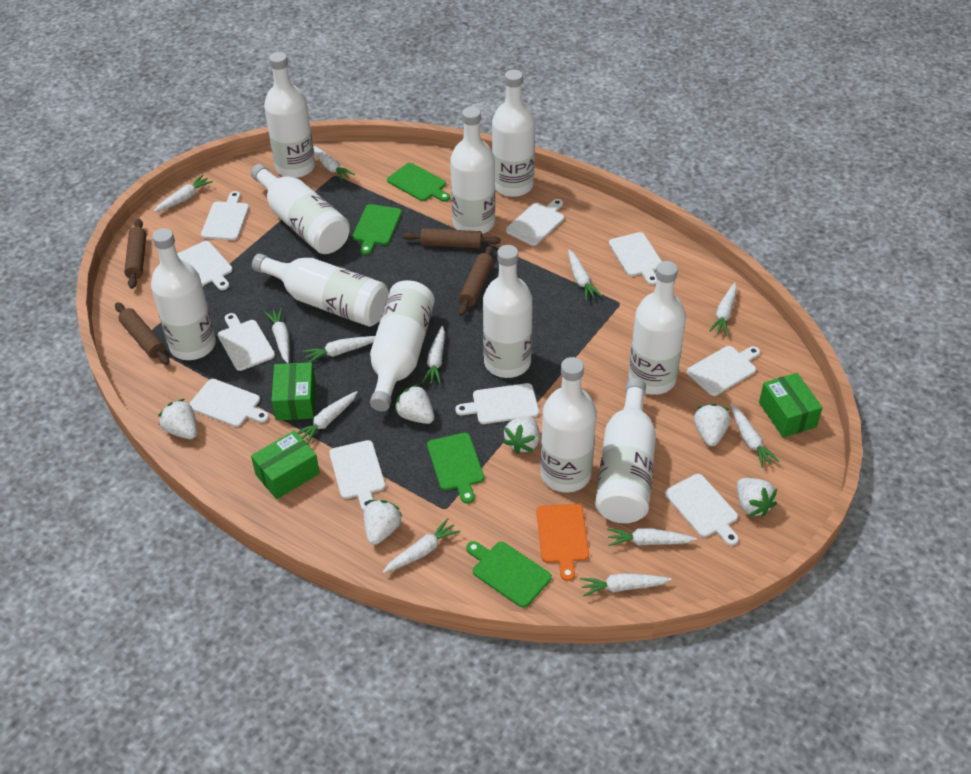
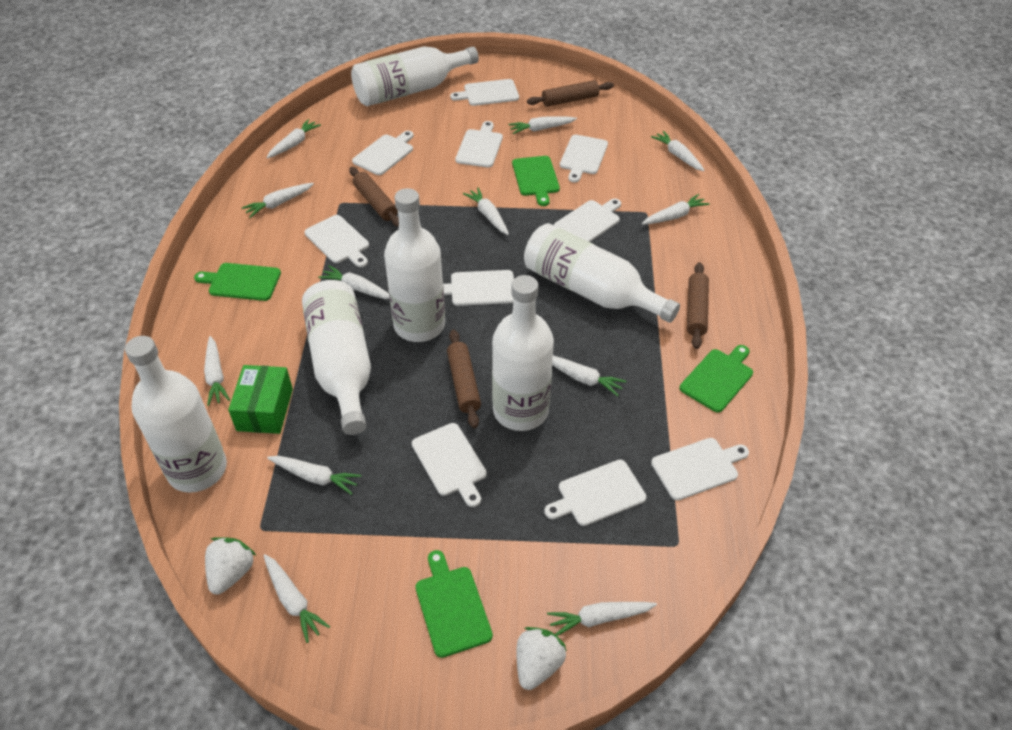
green box: [251,431,320,499] [271,362,316,420] [759,373,823,438] = 3 -> [228,365,293,434] = 1
orange cutting board: [536,504,589,581] = 1 -> none = 0
white bottle: [151,228,216,360] [251,164,350,254] [252,253,389,327] [264,52,315,178] [370,280,435,411] [450,107,495,234] [483,245,533,378] [492,70,535,197] [540,357,597,492] [595,378,656,523] [629,261,686,395] = 11 -> [125,336,227,493] [302,280,371,435] [351,46,479,106] [384,188,445,342] [492,275,554,431] [524,223,680,323] = 6
white strawberry: [158,399,197,439] [364,500,402,545] [394,384,434,424] [503,416,540,454] [694,404,730,446] [737,478,777,517] = 6 -> [205,537,256,595] [517,627,567,690] = 2

